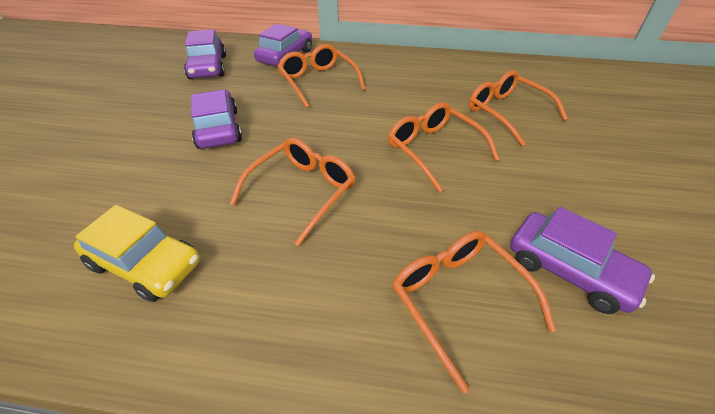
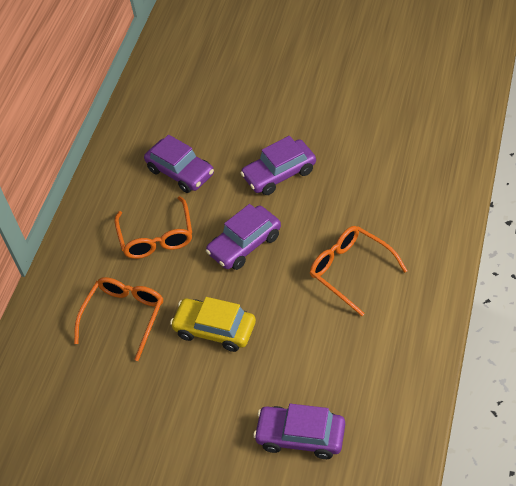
orange glasses: [230,138,356,246] [277,44,366,108] [388,102,500,193] [392,231,556,394] [469,70,568,146] = 5 -> [74,277,163,361] [115,196,192,259] [310,226,408,316] = 3

